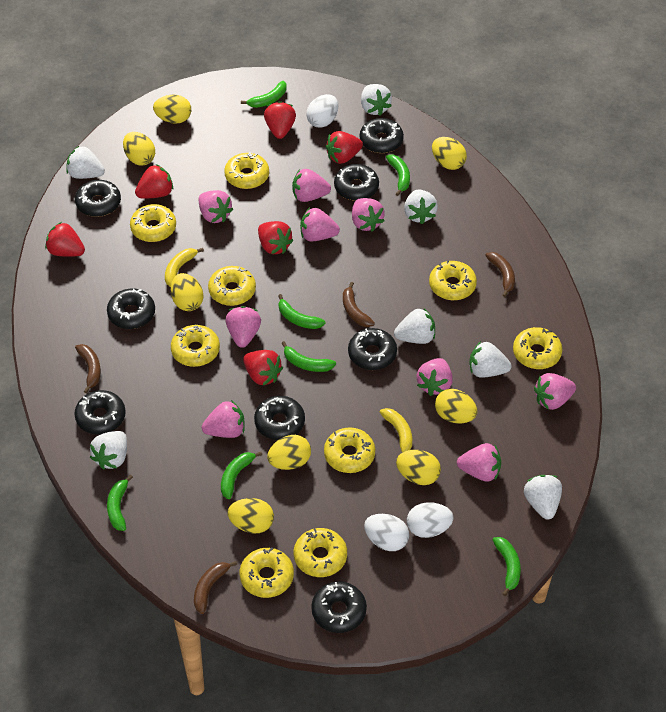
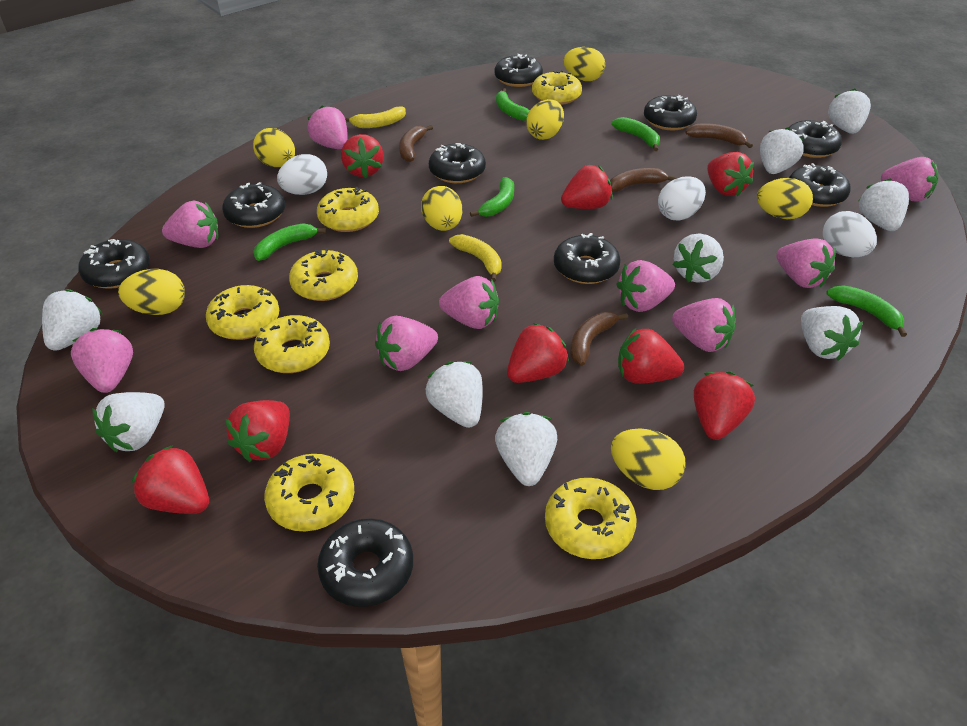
black donut: [74,390,126,434] [75,180,121,217] [107,289,155,329] [254,396,305,440] [311,581,367,633] [334,164,379,201] [348,328,397,370] [360,118,404,153] = 8 -> [78,239,150,289] [222,182,285,228] [317,518,413,607] [429,143,486,183] [495,54,543,87] [554,233,620,284] [644,95,697,130] [788,120,842,158] [789,163,851,207] = 9
green banana: [107,475,133,531] [221,452,262,499] [241,81,287,108] [278,294,325,329] [281,341,336,372] [386,155,410,196] [493,537,521,596] = 7 -> [253,223,326,261] [470,177,514,217] [496,88,530,121] [611,117,660,151] [826,285,907,337] = 5
red strawberry: [45,222,85,257] [135,164,173,199] [243,350,283,385] [258,221,294,254] [264,101,296,139] [325,131,363,164] = 6 -> [132,445,209,514] [225,400,290,462] [341,134,384,178] [507,323,569,383] [561,165,613,209] [618,328,684,384] [694,372,755,440] [707,152,754,196] = 8
white strawberry: [66,146,105,179] [90,431,127,470] [361,84,392,116] [394,309,435,344] [404,190,438,224] [470,341,511,378] [524,475,562,520] = 7 -> [42,289,103,351] [92,392,164,452] [426,361,483,428] [495,412,557,486] [672,234,724,283] [760,128,804,174] [801,306,863,360] [828,89,871,134] [859,178,909,231] = 9
yellow donut: [130,204,176,242] [171,325,220,367] [208,266,256,306] [224,152,269,189] [240,548,294,598] [294,528,347,577] [324,427,375,473] [429,260,477,300] [513,327,562,369] = 9 -> [206,285,279,340] [254,315,330,373] [264,454,354,531] [289,248,358,301] [317,187,379,232] [532,70,582,105] [545,478,637,559] = 7
yellow egg: [123,132,155,166] [153,95,191,124] [171,273,203,311] [228,498,274,533] [267,435,311,470] [396,450,441,485] [432,137,467,170] [435,389,477,423] = 8 -> [118,269,185,315] [253,128,295,167] [421,186,463,231] [526,99,564,140] [563,47,605,81] [611,428,686,490] [757,178,813,219] = 7

